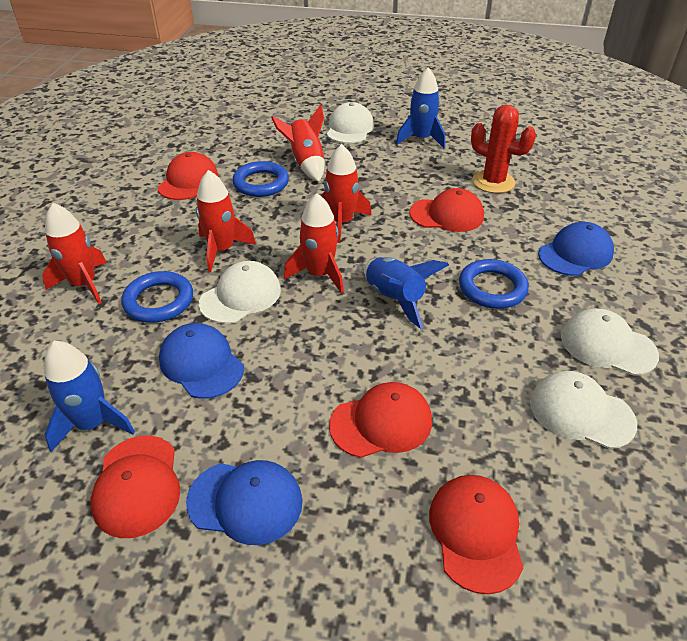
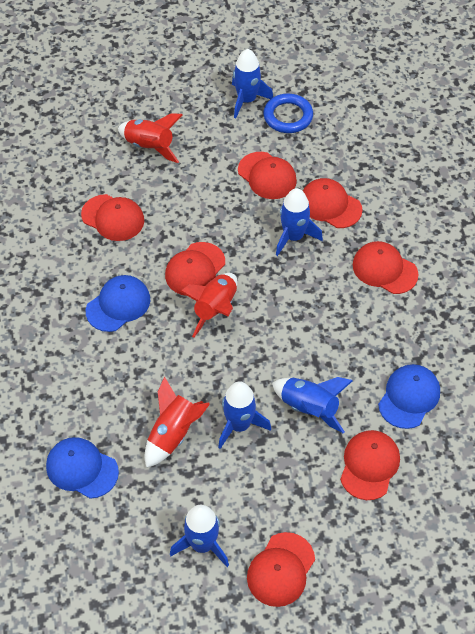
blue ring: [122,271,193,323] [232,161,289,197] [459,259,529,309] = 3 -> [263,94,313,133] = 1
blue rocket: [44,341,135,452] [364,257,449,329] [396,67,445,148] = 3 -> [170,505,229,567] [218,381,271,449] [232,49,273,118] [272,377,353,434] [276,188,323,256] = 5
red cactus: [471,105,536,193] = 1 -> none = 0
red cap: [91,436,180,538] [158,152,218,200] [329,382,432,458] [409,188,484,232] [429,475,523,594] = 5 -> [81,194,144,241] [165,242,225,296] [238,152,297,199] [247,532,315,607] [303,178,363,228] [340,430,400,500] [353,241,418,294] = 7
red rocket: [42,203,107,304] [196,170,256,272] [271,104,325,182] [284,193,344,294] [320,144,371,243] = 5 -> [118,113,183,163] [145,376,210,468] [180,273,237,337] = 3
white cap: [199,261,281,324] [327,102,374,143] [530,371,637,449] [561,308,659,375] = 4 -> none = 0

